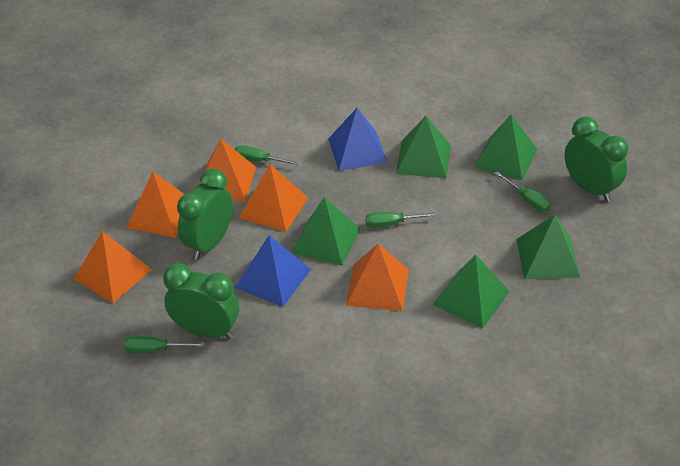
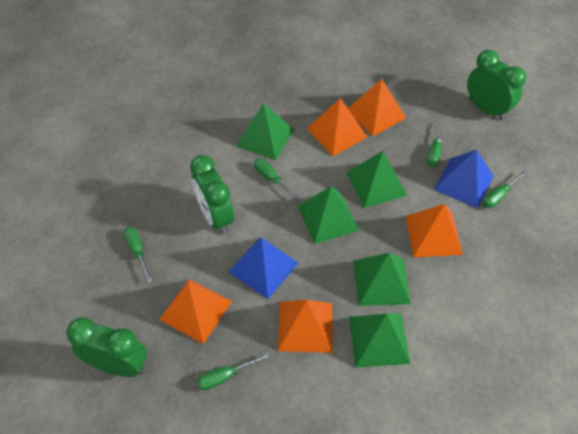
green screwdriver: [124,336,205,353] [235,145,300,165] [365,212,438,228] [494,171,551,212] = 4 -> [124,227,152,283] [197,353,270,390] [254,158,299,200] [427,120,443,167] [483,170,528,208] = 5

